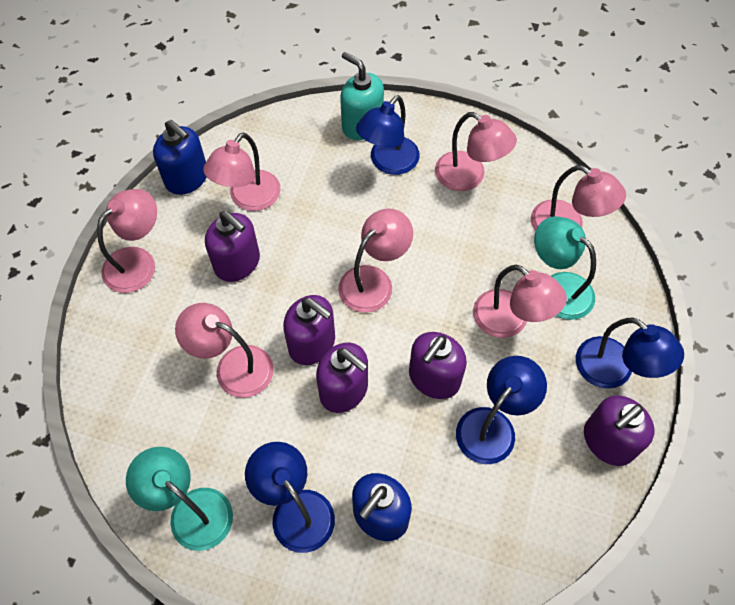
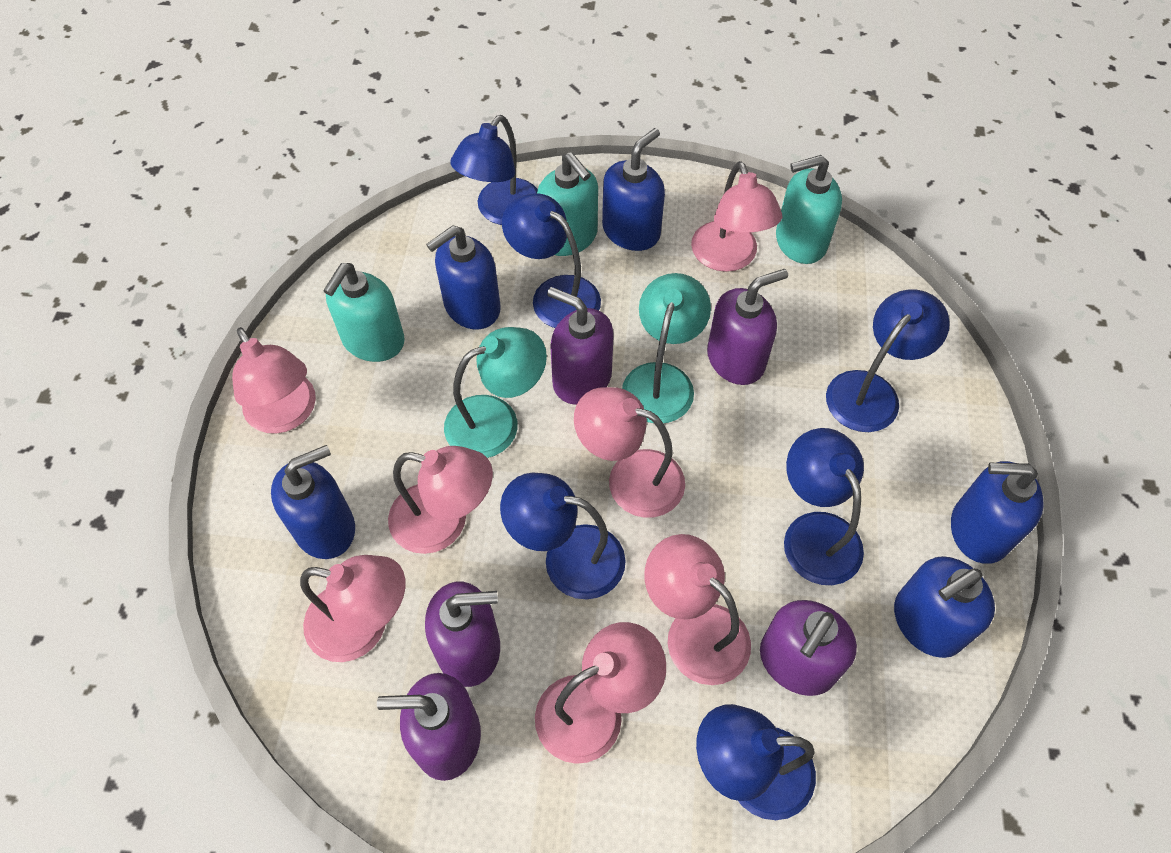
blue lamp: [245,442,335,553] [356,95,420,175] [456,356,547,464] [576,317,684,389] = 4 -> [450,115,538,225] [500,472,626,600] [502,193,601,328] [696,704,816,820] [784,428,864,585] [826,289,950,432] = 6
blue soap dispenser: [153,120,206,195] [352,473,412,541] = 2 -> [271,445,355,559] [426,225,501,329] [602,128,665,251] [894,556,995,658] [951,461,1044,564] = 5
turquoise soap dispenser: [340,52,384,140] = 1 -> [323,263,405,362] [537,152,598,256] [776,155,842,264] = 3

